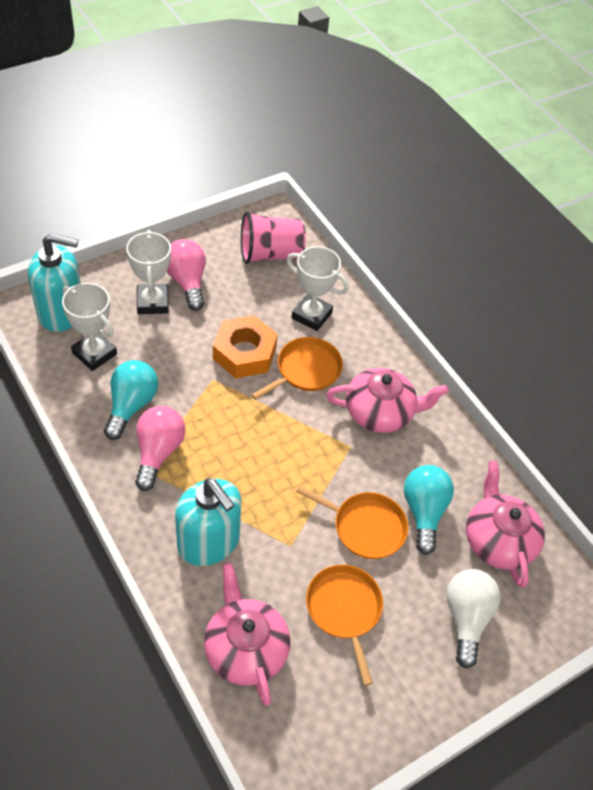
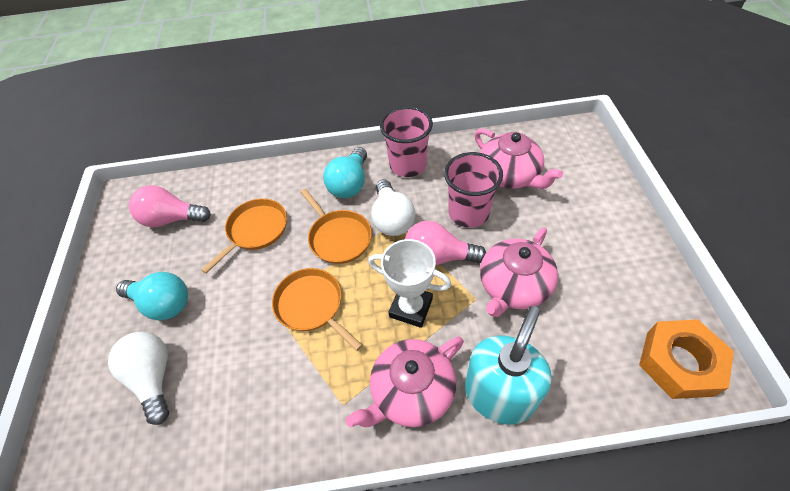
pink cup: [241,212,306,264] = 1 -> [380,106,433,177] [444,152,503,228] = 2
turquoise soap dispenser: [28,233,80,332] [175,478,242,566] = 2 -> [465,306,552,425] = 1
white light bulb: [446,569,501,669] = 1 -> [108,332,169,425] [371,179,415,236] = 2
white trophy: [62,283,117,371] [126,230,171,314] [287,246,349,331] = 3 -> [368,239,451,328] = 1

